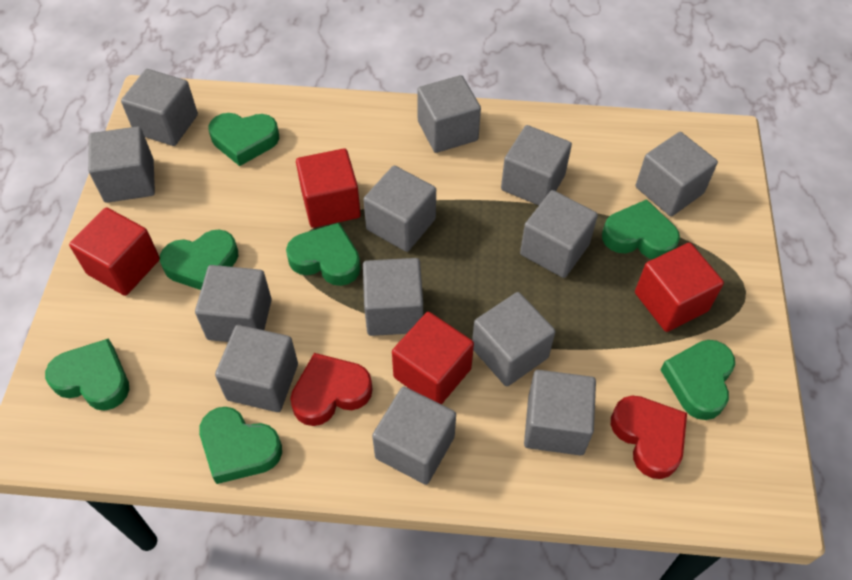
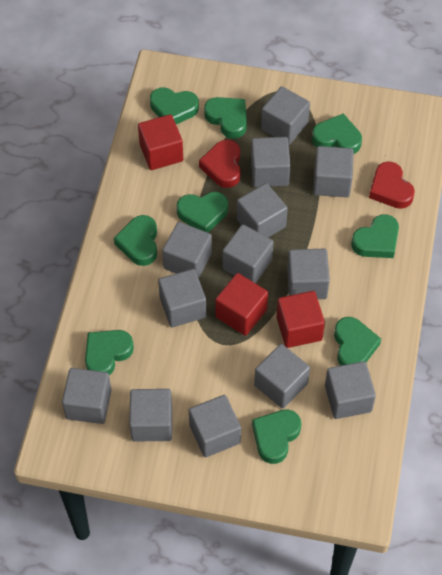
green heart: [45,338,129,411] [160,230,238,290] [199,407,282,484] [208,113,279,166] [286,223,361,286] [602,199,680,259] [660,340,735,420] = 7 -> [85,330,134,375] [114,215,157,266] [150,87,199,124] [177,192,228,233] [204,97,247,139] [252,409,301,464] [312,114,362,154] [334,317,381,366] [351,214,399,258] = 9
red cube: [69,207,160,296] [296,148,361,228] [392,312,474,405] [635,243,724,332] = 4 -> [138,114,183,170] [215,273,268,336] [276,291,325,348] = 3

